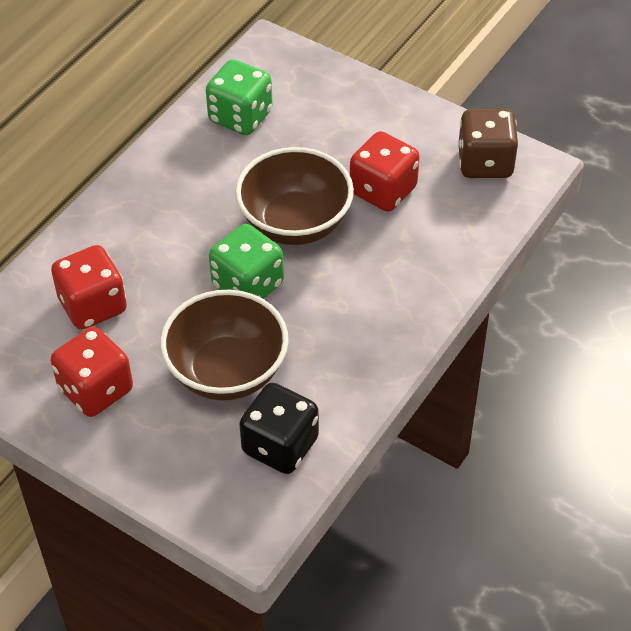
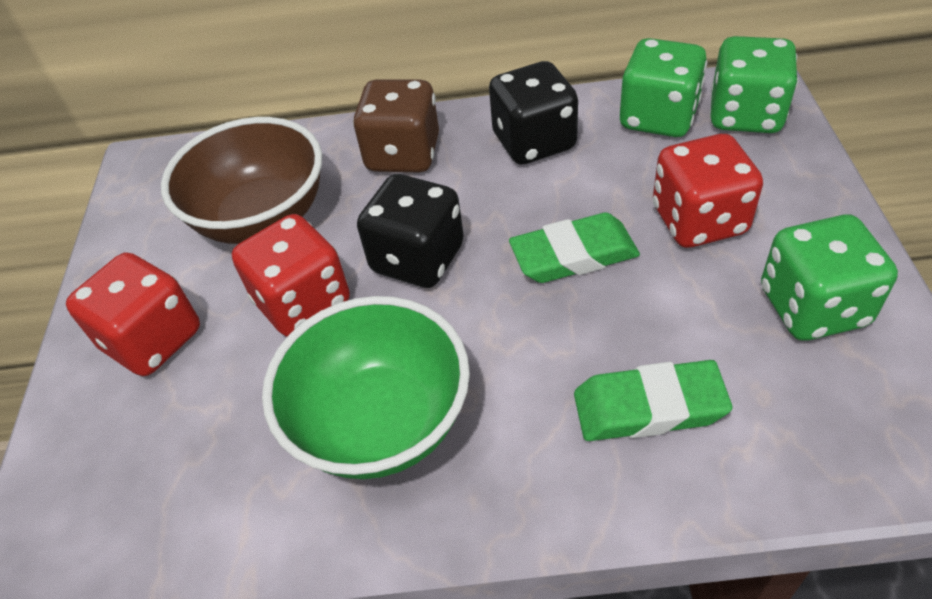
black dice: [239,383,319,474] = 1 -> [357,174,464,288] [489,61,578,165] = 2
brown bowl: [160,290,289,401] [235,147,354,245] = 2 -> [161,117,322,244] = 1
green bowl: none = 0 -> [262,296,470,479] = 1
green dice: [206,59,273,135] [209,224,284,299] = 2 -> [620,38,707,137] [710,36,798,133] [761,215,898,340] = 3
green eraser: none = 0 -> [509,213,640,283] [574,360,732,441] = 2

